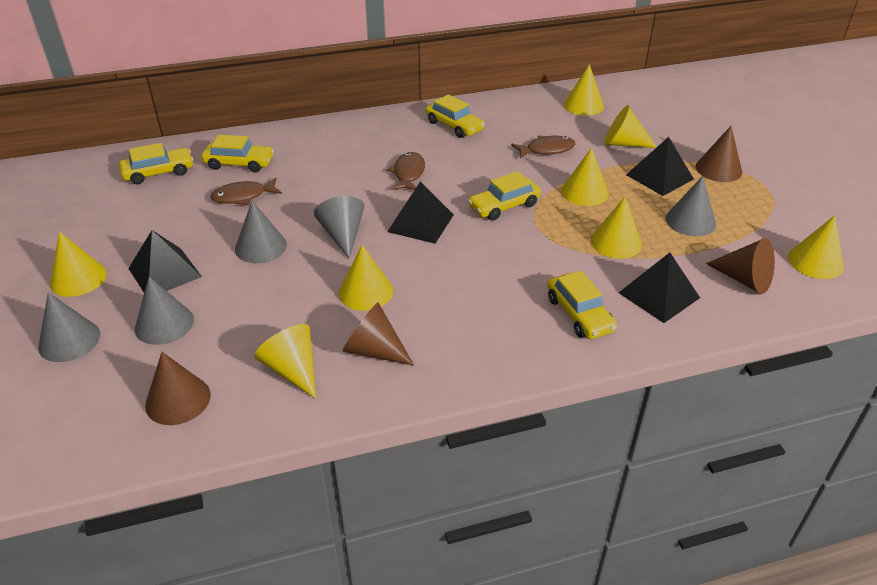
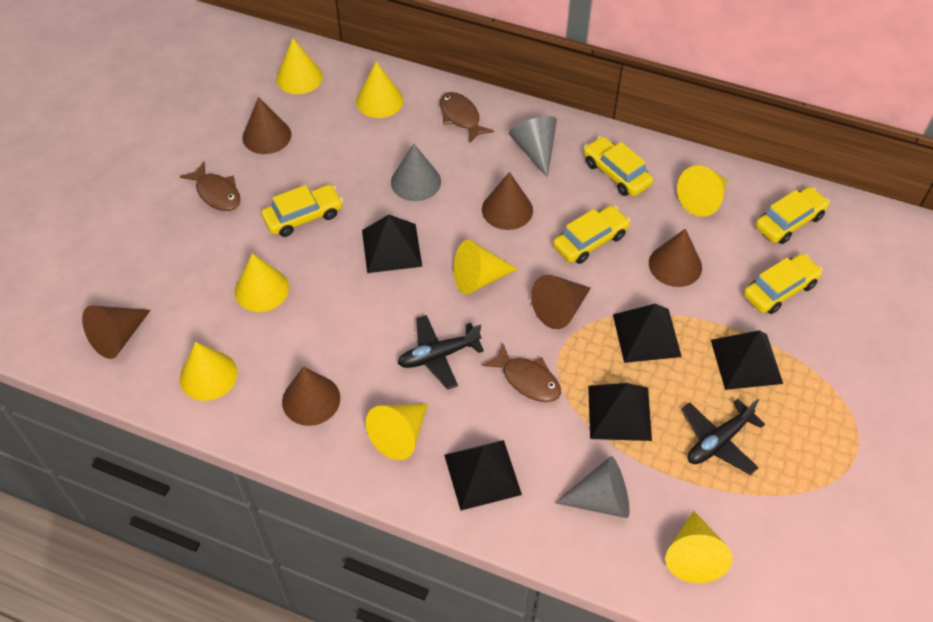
black plane: none = 0 -> [397,315,484,390] [681,399,765,475] = 2
black pyramid: [128,230,202,292] [387,182,454,244] [619,252,700,323] [626,137,694,196] = 4 -> [362,214,422,273] [444,440,522,511] [588,383,652,441] [613,304,682,363] [711,330,783,390] = 5
brown cone: [145,352,211,425] [342,302,414,366] [696,126,742,182] [706,238,775,294] = 4 -> [82,305,151,359] [242,97,291,154] [282,367,340,426] [482,172,533,230] [531,275,591,329] [649,229,702,287] = 6
grey cone: [38,293,100,362] [135,277,194,345] [235,201,287,263] [314,196,364,259] [666,176,716,236] = 5 -> [391,144,441,201] [509,116,557,178] [555,456,630,518] = 3

